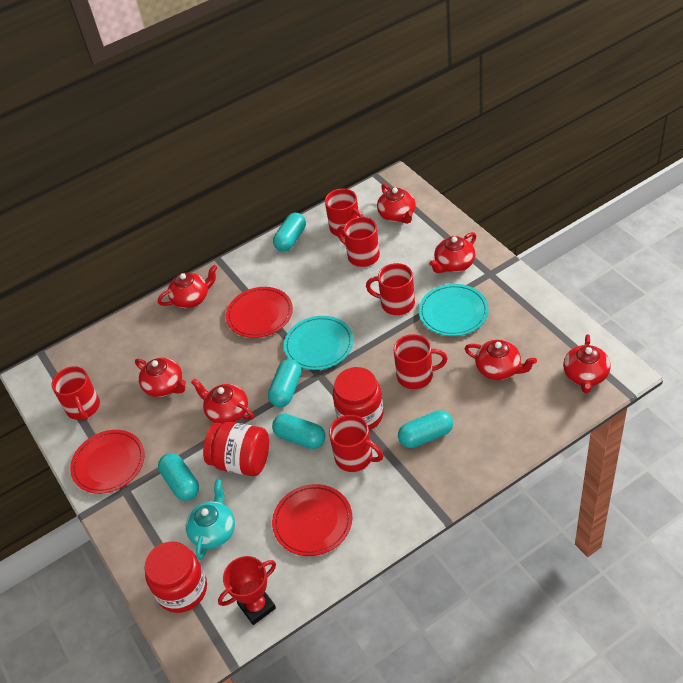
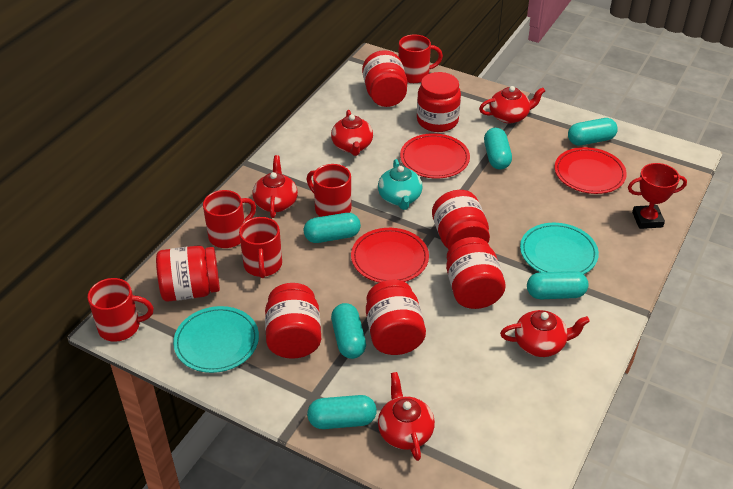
red jar: [145,541,207,613] [203,422,269,476] [333,367,384,430] = 3 -> [156,245,220,302] [265,283,321,359] [362,50,407,107] [366,280,426,355] [417,72,461,132] [432,190,490,250] [446,237,506,309] = 7
red mug: [51,366,100,420] [325,189,364,237] [329,415,384,472] [337,217,380,267] [366,263,415,315] [394,334,447,389] = 6 -> [88,278,154,342] [203,190,256,248] [239,217,282,278] [307,164,351,217] [398,34,443,83] = 5
red teapot: [135,358,186,397] [158,265,218,308] [191,379,254,424] [377,184,416,224] [429,232,476,273] [464,340,537,380] [563,334,611,393] = 7 -> [253,155,298,218] [331,110,373,156] [378,372,435,461] [479,86,545,124] [500,310,590,357] = 5
turquoise capsule: [158,453,199,501] [268,359,301,407] [272,414,325,449] [273,213,306,252] [398,410,453,448] = 5 -> [304,213,361,243] [307,395,377,429] [331,303,366,359] [484,128,512,170] [527,271,589,299] [568,118,618,146] = 6

